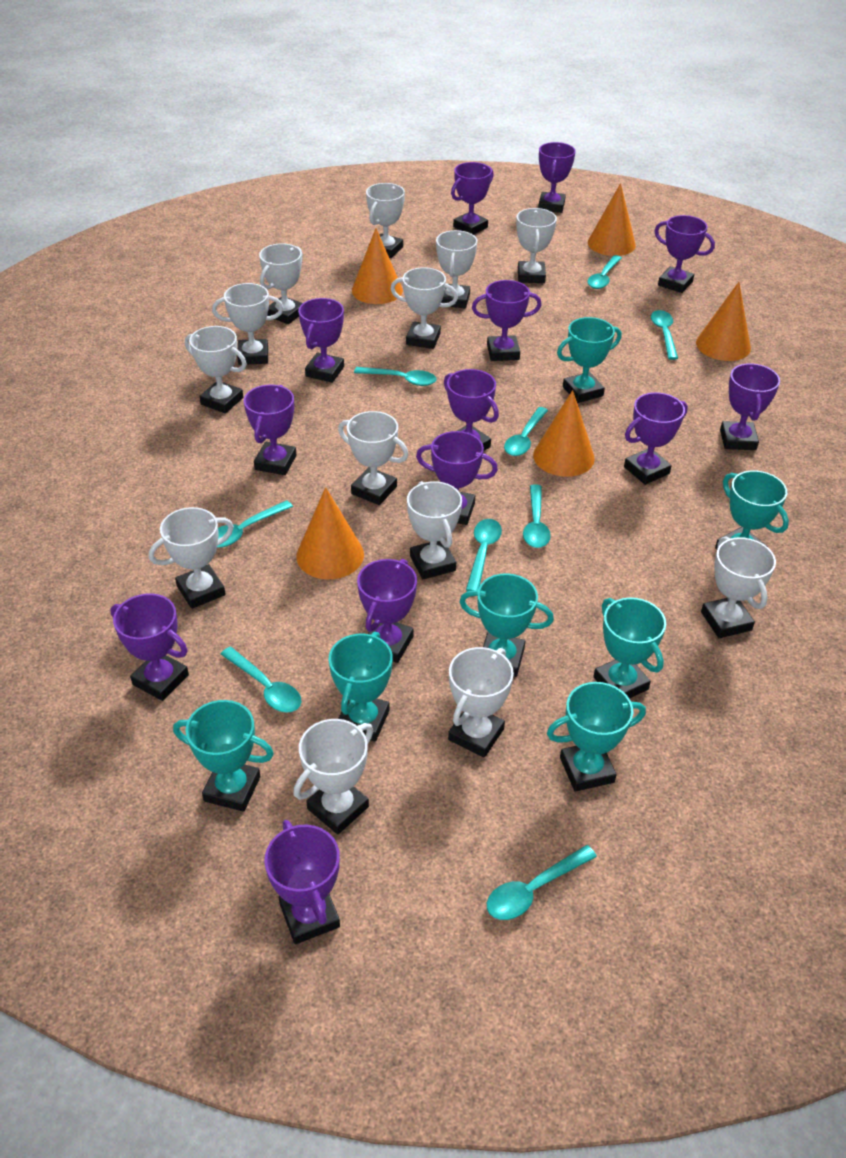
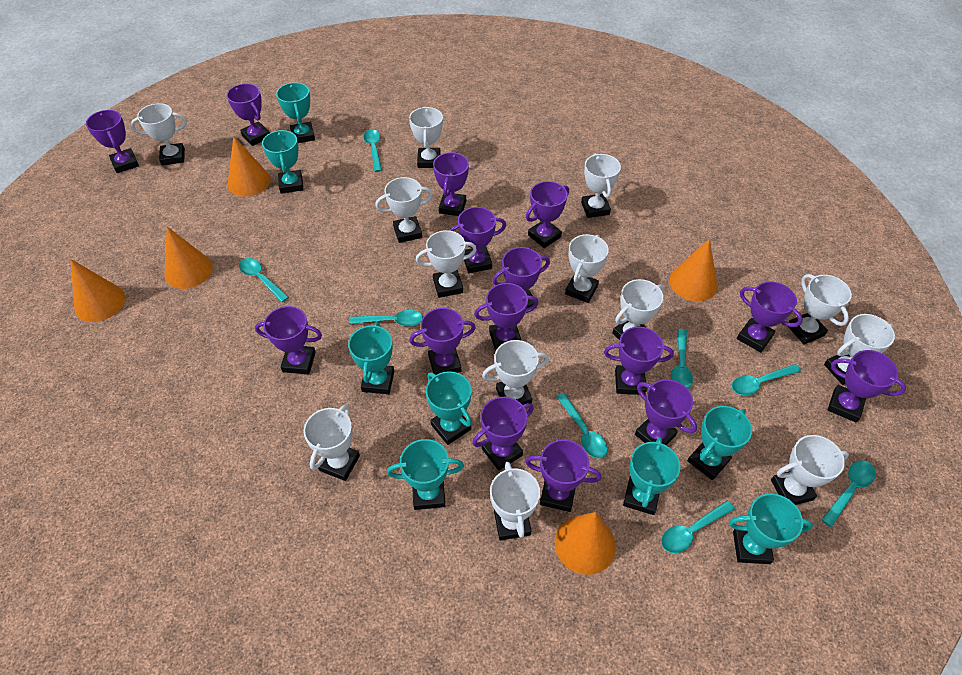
purple trophy: [110,594,189,701] [244,384,296,475] [264,820,340,944] [298,298,344,383] [357,559,417,663] [416,431,498,525] [444,369,499,451] [451,162,494,235] [472,280,541,361] [538,142,576,213] [624,392,688,485] [654,215,715,293] [720,363,780,450] = 13 -> [86,110,139,173] [226,83,270,146] [255,306,322,374] [409,308,476,375] [433,152,469,216] [449,207,506,273] [472,397,534,471] [474,283,539,352] [492,247,550,308] [525,439,602,512] [526,181,569,248] [604,326,674,395] [635,379,697,445] [737,281,803,352] [828,350,906,422] = 15
turquoise spoon: [217,500,293,548] [221,647,301,713] [354,367,436,386] [466,519,502,591] [487,845,597,920] [504,407,548,456] [523,484,551,548] [587,255,622,289] [651,310,678,360] = 9 -> [239,258,289,302] [349,310,423,326] [363,129,382,172] [556,393,607,459] [661,501,735,553] [671,329,693,388] [732,364,801,395] [822,461,876,527] = 8
turquoise trophy: [173,700,274,812] [329,632,393,741] [460,573,554,677] [547,682,646,792] [557,317,621,403] [594,598,666,699] [715,470,789,549] = 7 -> [262,130,304,194] [276,83,315,143] [348,322,394,394] [387,439,464,510] [426,371,472,445] [623,437,681,515] [688,406,752,480] [729,493,813,564] = 8

